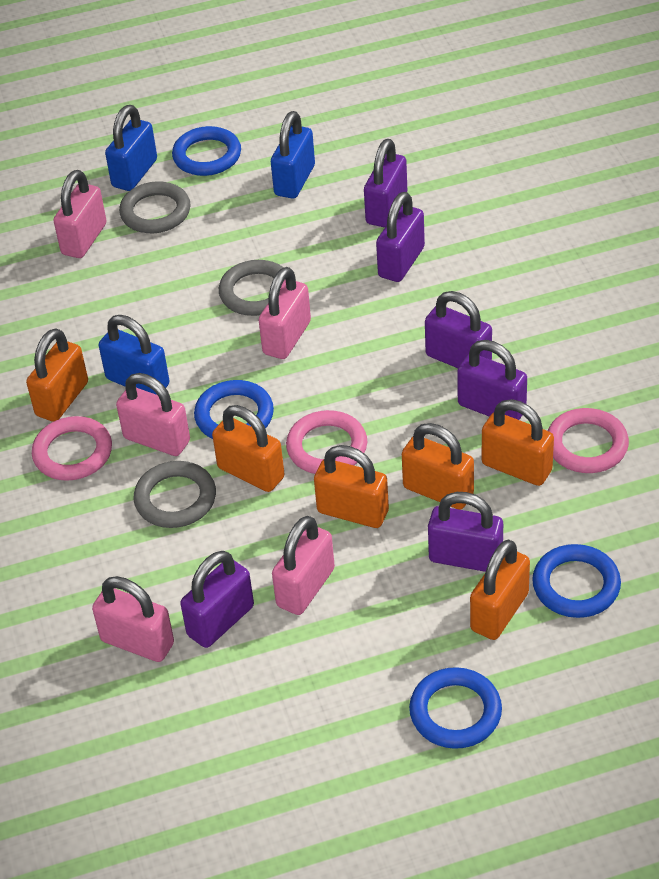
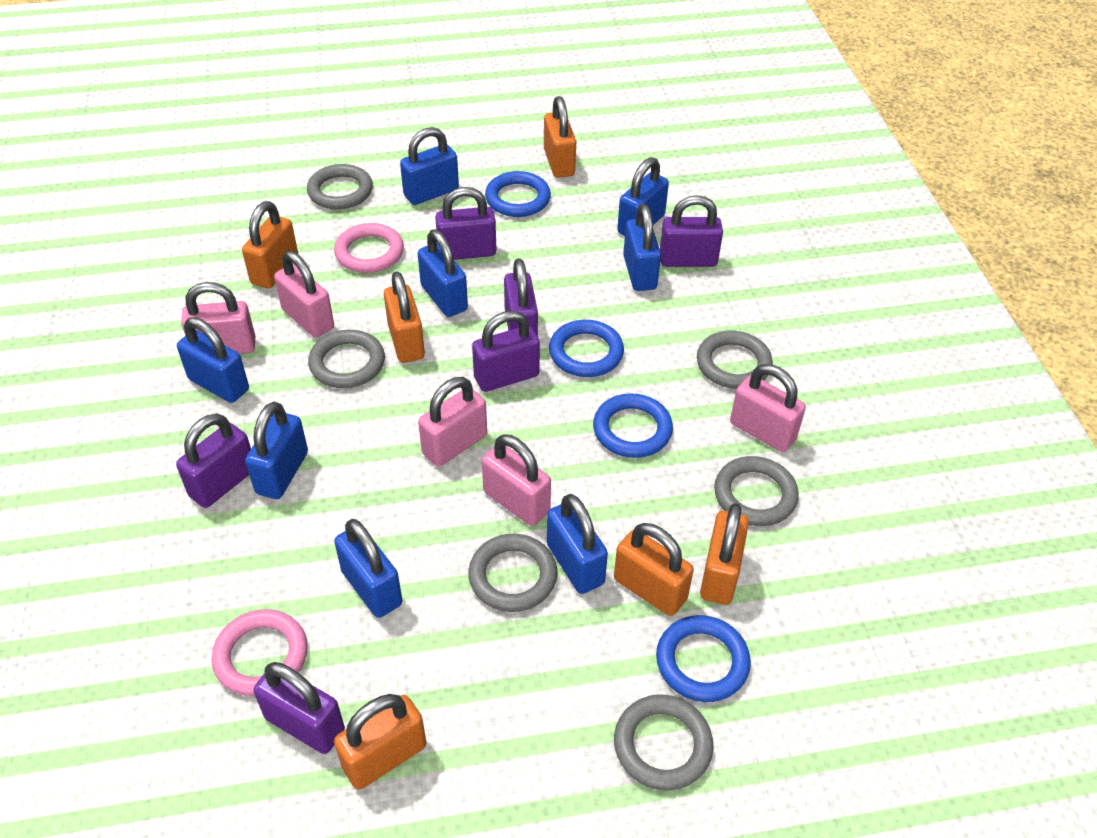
blue padlock: [99,315,169,395] [105,105,157,191] [271,111,315,199] = 3 -> [177,317,249,403] [245,402,308,499] [334,519,402,618] [400,127,459,205] [418,229,468,317] [547,494,608,594] [617,157,669,236] [623,204,661,291] = 8
grey ring: [119,181,190,233] [134,461,216,528] [219,260,284,316] = 3 -> [307,164,373,210] [308,330,385,388] [468,534,558,612] [614,694,713,791] [697,331,773,389] [714,456,799,526] = 6
pink ring: [32,416,112,481] [286,410,367,474] [548,408,629,473] = 3 -> [212,609,308,696] [334,223,404,273] = 2

